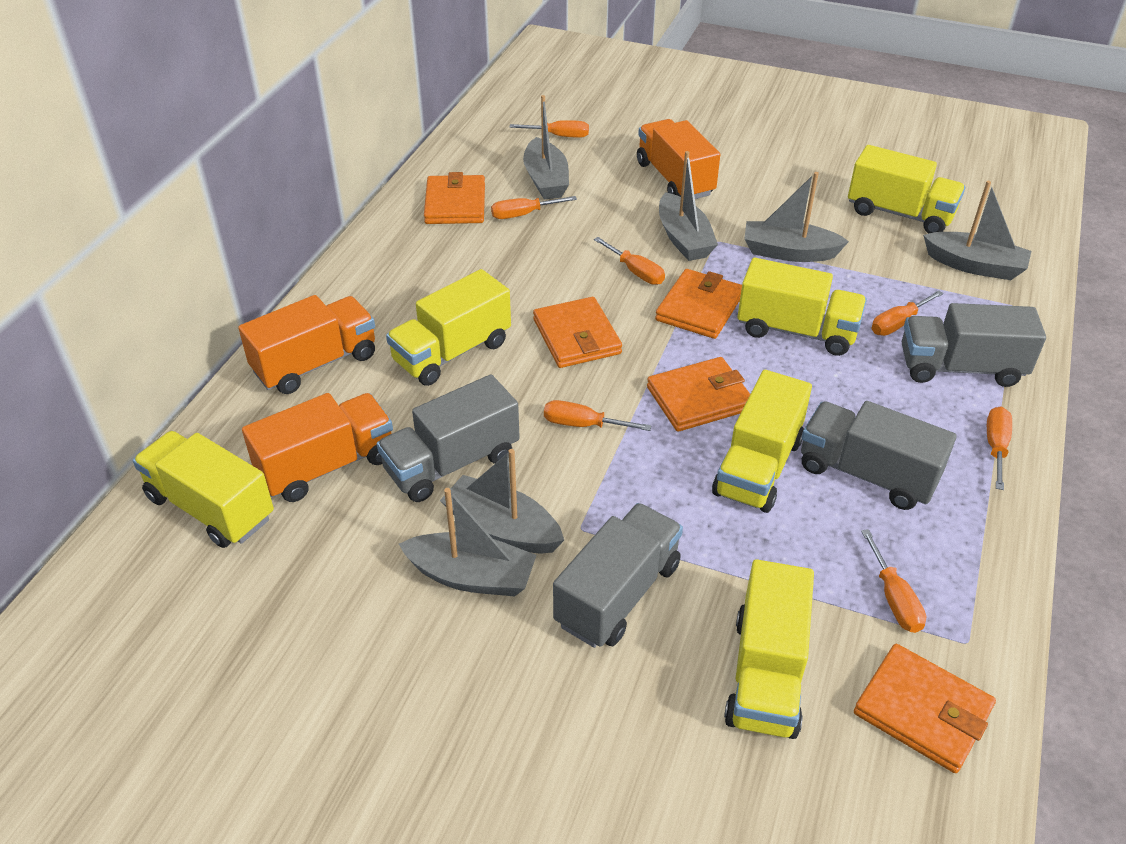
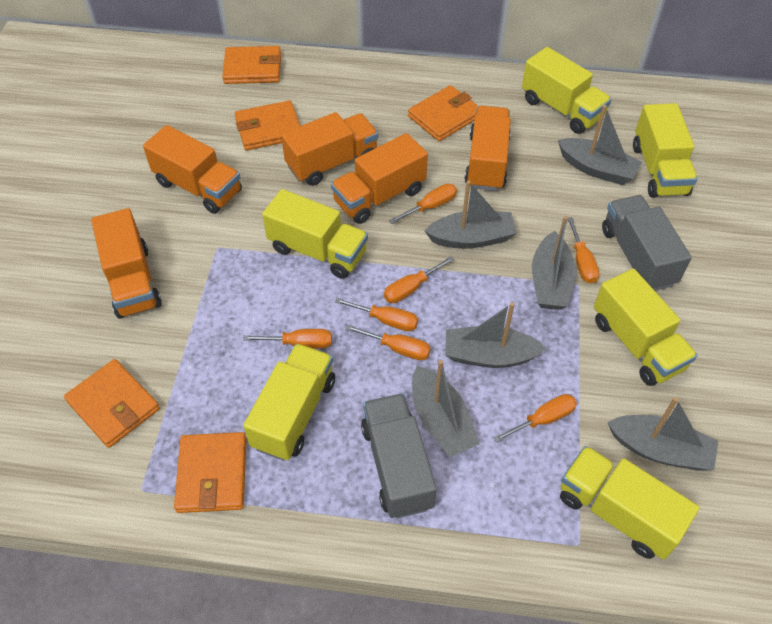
grey truck: [377,375,520,502] [553,503,683,648] [801,401,957,510] [902,303,1046,387] = 4 -> [361,393,437,518] [602,195,692,291] = 2
orange truck: [238,295,375,394] [242,393,393,502] [637,119,720,199] = 3 -> [91,208,162,319] [143,125,242,214] [281,112,378,186] [331,133,428,224] [464,106,511,191] = 5

